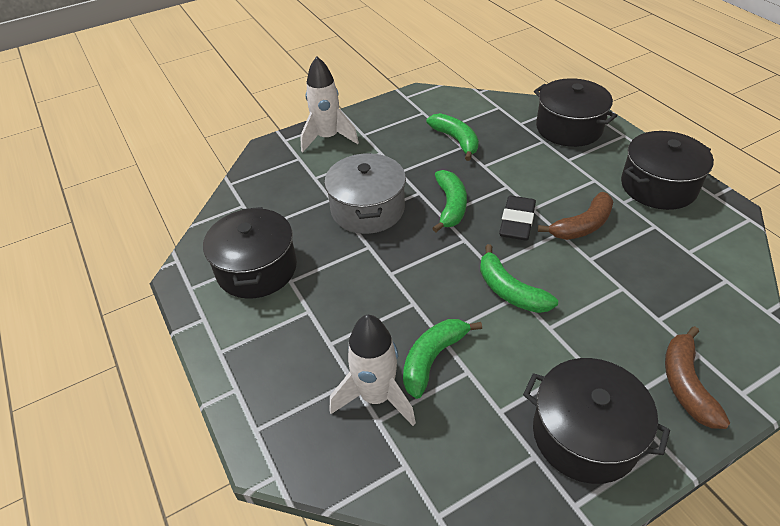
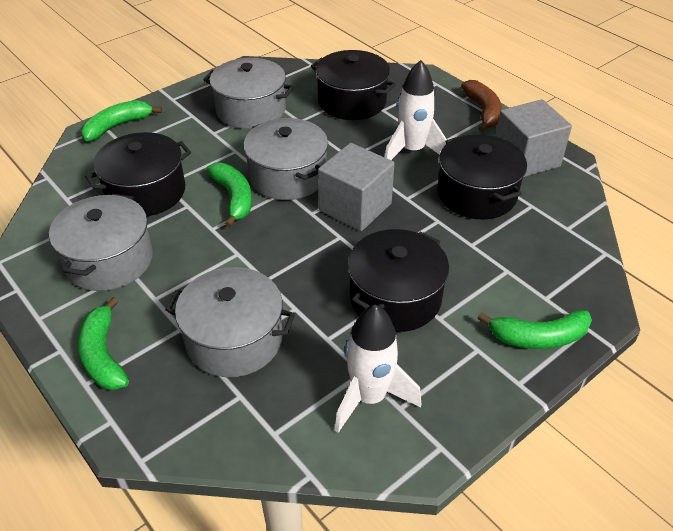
black eraser: [499,196,536,240] = 1 -> none = 0
brown banana: [538,192,613,240] [665,326,730,429] = 2 -> [461,80,502,132] = 1
grey cube: none = 0 -> [318,143,395,231] [495,99,572,177] = 2
grey pot: [324,153,406,234] = 1 -> [49,194,153,291] [165,267,295,377] [203,58,294,129] [243,118,328,200] = 4

